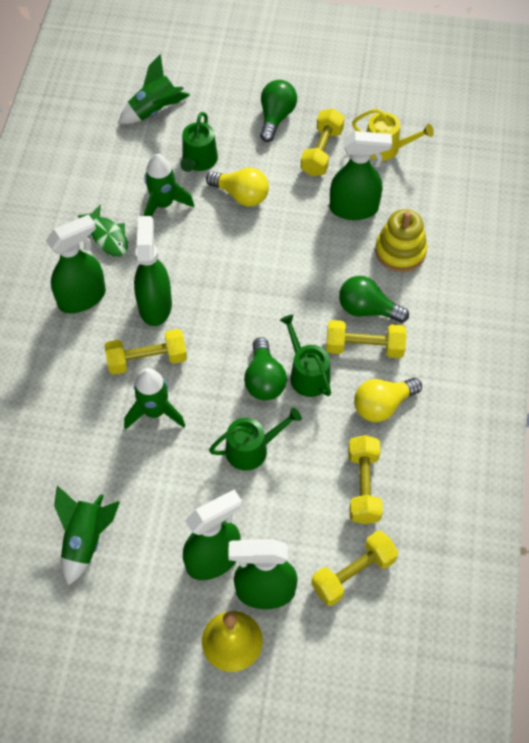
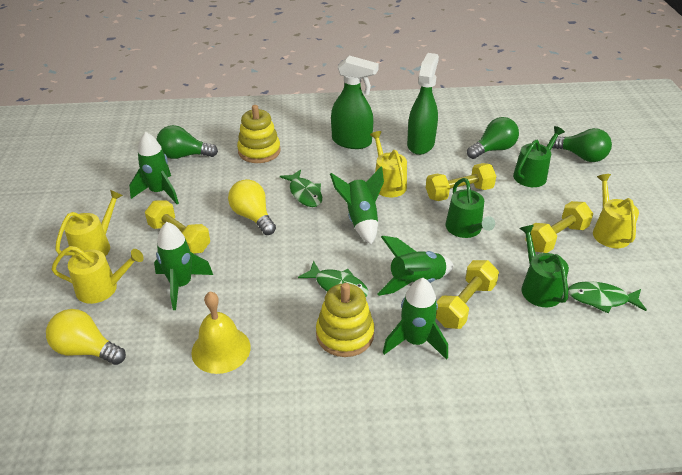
green fish: [78,204,128,257] = 1 -> [280,170,322,207] [298,261,369,297] [568,281,647,314] = 3
green rocket: [54,486,120,586] [119,54,190,124] [124,368,185,429] [144,154,194,217] = 4 -> [129,132,179,204] [154,222,213,310] [330,166,384,244] [377,236,454,296] [383,278,448,360] = 5
green spray bottle: [46,214,106,313] [134,216,172,326] [183,489,242,580] [228,539,298,609] [330,131,392,220] = 5 -> [331,56,379,149] [407,53,439,155] = 2
yellow dumbbell: [105,329,187,375] [301,108,345,176] [311,531,399,606] [326,320,407,358] [348,435,383,524] = 5 -> [145,200,210,254] [426,163,496,201] [436,260,499,329] [525,201,593,253] = 4
yellow stacking toy: [375,209,427,272] = 1 -> [237,105,281,163] [316,283,374,357] = 2
yellow watering can: [352,109,434,161] = 1 -> [51,246,144,304] [55,190,123,256] [370,131,407,197] [593,174,639,248] = 4

